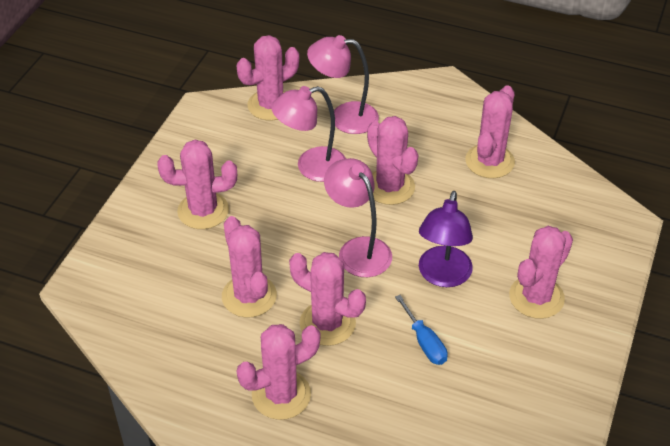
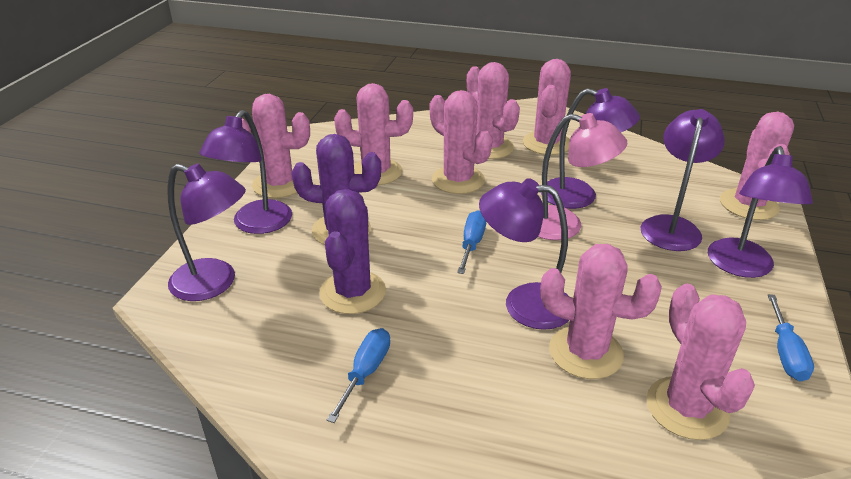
blue screwdriver: [395,295,448,365] = 1 -> [327,328,390,423] [457,210,486,274] [768,294,814,381] = 3
pink lamp: [271,86,346,182] [307,35,379,134] [324,158,392,277] = 3 -> [538,113,627,240] = 1
purple cactus: none = 0 -> [292,134,381,245] [319,189,386,314] = 2
purple lamp: [419,191,473,287] = 1 -> [167,164,246,301] [199,110,292,234] [479,178,569,330] [541,88,640,209] [641,109,725,251] [708,146,813,278] = 6

